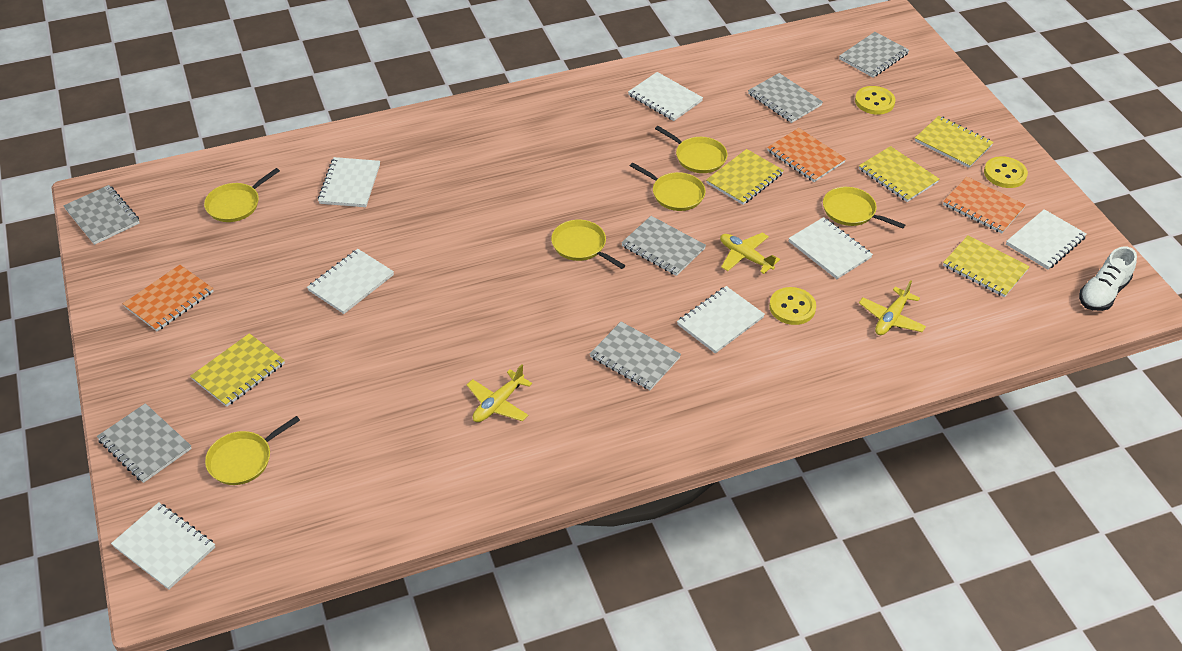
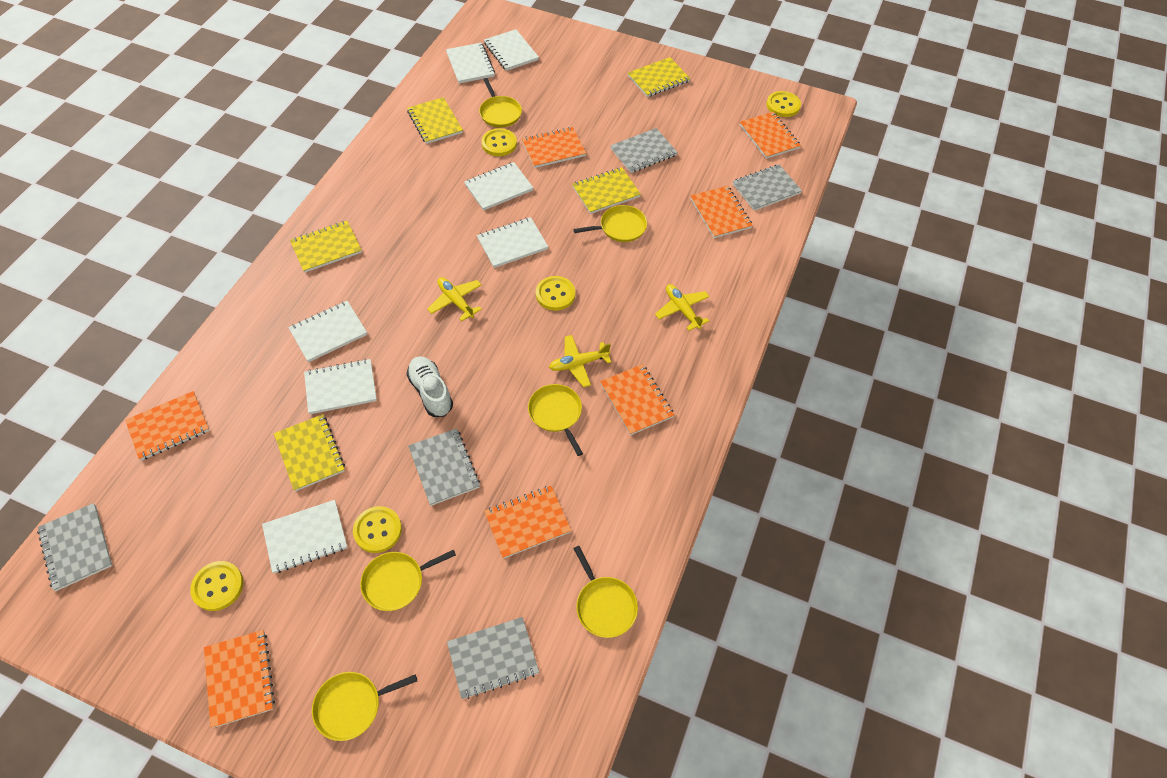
grey notebook: [63,185,140,245] [97,403,192,483] [590,322,681,390] [621,216,706,276] [748,73,823,123] [839,32,909,78] = 6 -> [37,503,113,591] [408,428,480,506] [447,617,539,699] [610,128,678,173] [733,164,802,211] = 5
orange notebook: [123,265,213,331] [767,128,846,182] [943,177,1026,234] = 3 -> [125,391,209,461] [204,630,275,728] [484,486,571,559] [522,127,586,168] [600,364,674,435] [690,186,753,238] [740,112,801,159] = 7
yellow button: [769,287,816,325] [855,86,895,115] [984,156,1028,188] = 3 -> [190,561,243,611] [353,506,402,553] [482,128,517,156] [536,276,575,311] [766,91,801,117] = 5

